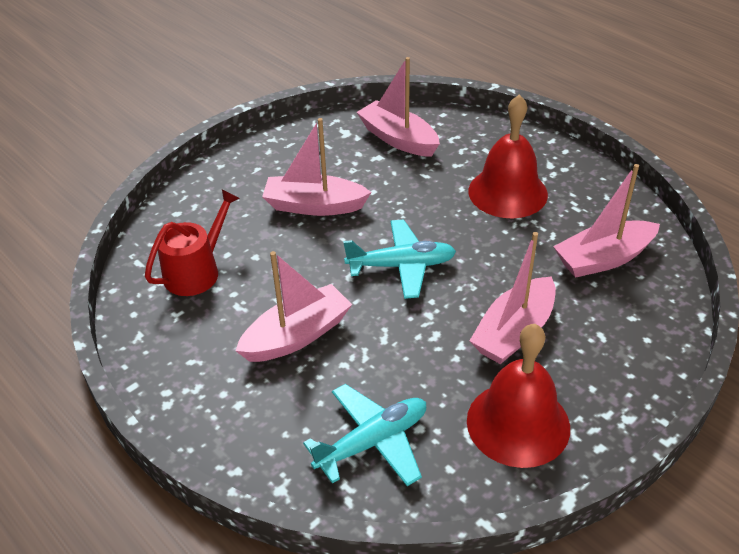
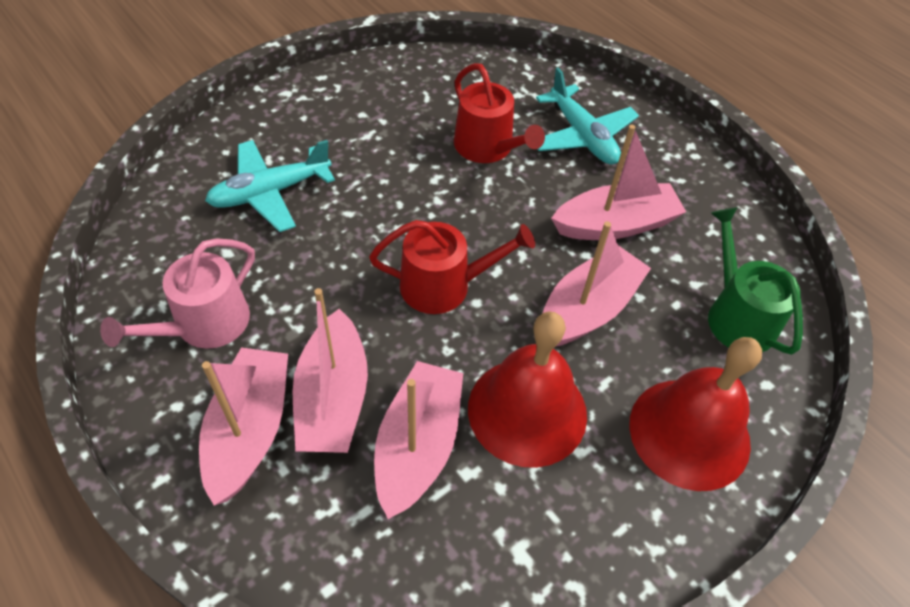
green watering can: none = 0 -> [708,207,803,355] = 1
pink watering can: none = 0 -> [100,238,255,349] = 1
red watering can: [145,189,240,296] = 1 -> [369,220,535,314] [454,63,545,163] = 2

